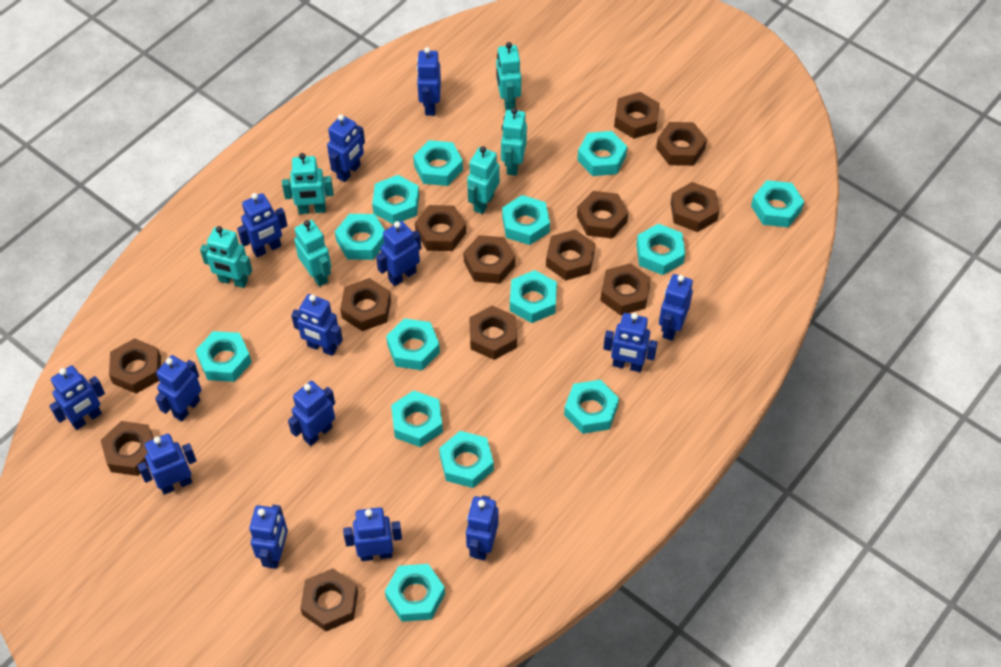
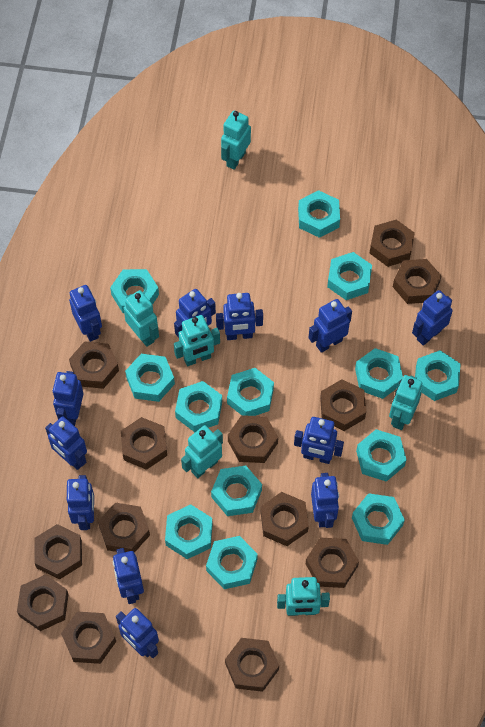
blue robot: [49,365,105,430] [137,434,197,495] [155,355,201,421] [237,193,288,257] [249,505,288,569] [288,381,335,446] [291,294,343,356] [327,115,365,182] [343,507,402,561] [376,221,421,286] [417,47,441,116] [466,495,499,560] [603,313,658,372] [659,274,693,341] = 14 -> [45,416,87,470] [52,371,83,426] [67,475,94,530] [69,285,102,342] [113,548,144,604] [116,608,159,658] [174,289,216,337] [216,293,263,340] [294,417,344,464] [309,299,352,353] [311,473,339,528] [412,290,452,346] = 12
turquoise nut: [195,331,252,382] [335,214,385,260] [372,175,419,225] [385,564,445,622] [386,318,440,370] [391,390,443,447] [413,140,463,186] [439,431,494,488] [502,195,550,245] [510,270,557,323] [564,380,619,434] [577,131,627,176] [636,223,685,275] [751,180,804,227] = 14 -> [110,269,159,313] [125,354,175,402] [165,504,213,559] [175,381,222,432] [206,536,258,589] [211,466,262,516] [227,368,274,416] [298,190,340,238] [327,252,372,300] [352,493,405,545] [355,348,403,399] [356,429,406,482] [415,350,461,401] = 13

